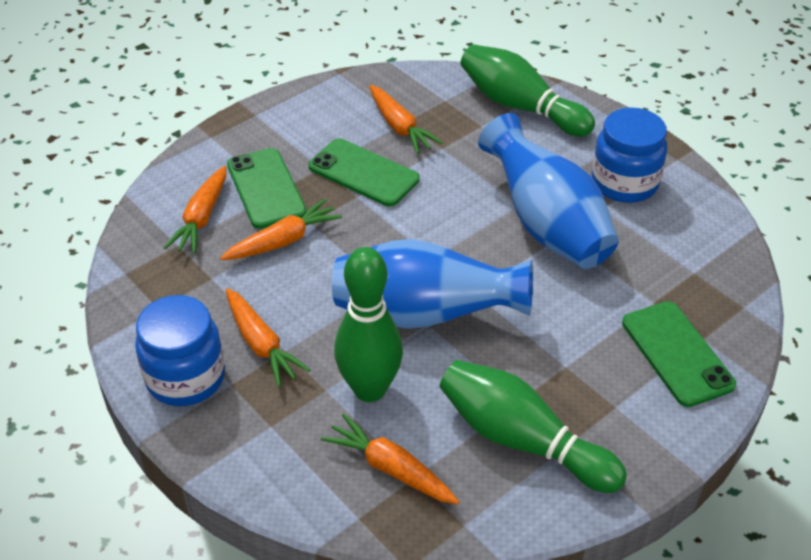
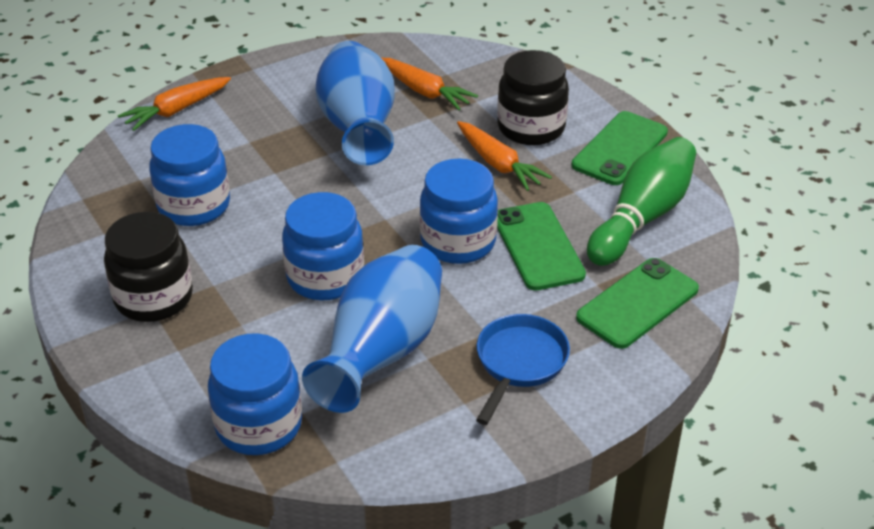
black jar: none = 0 -> [104,212,193,322] [497,50,569,145] = 2
blue jar: [135,295,225,406] [592,108,667,203] = 2 -> [149,124,230,226] [208,334,302,455] [282,192,364,300] [419,159,498,264] = 4
blue pan: none = 0 -> [476,314,570,425] = 1
green bowling pin: [334,247,403,402] [440,360,627,493] [461,44,595,137] = 3 -> [587,137,696,266] = 1
orange carrot: [164,166,226,254] [220,199,342,260] [226,288,310,387] [321,413,460,505] [369,85,443,154] = 5 -> [118,77,231,131] [382,58,478,110] [457,121,552,191] = 3

